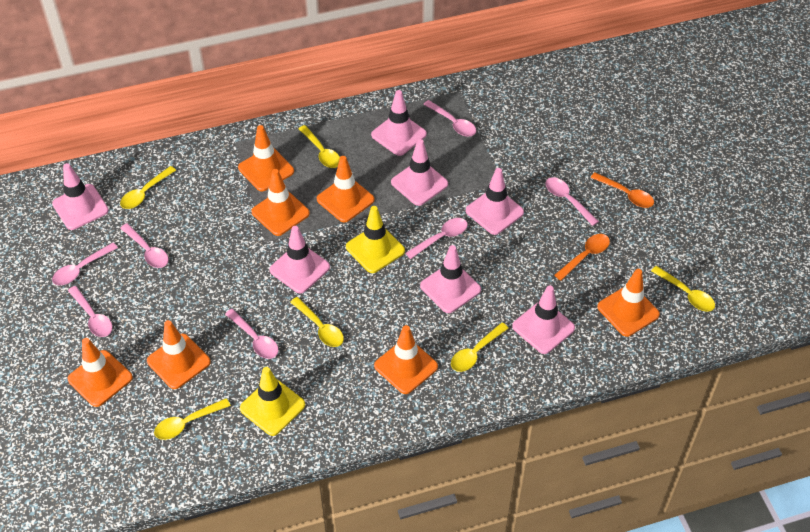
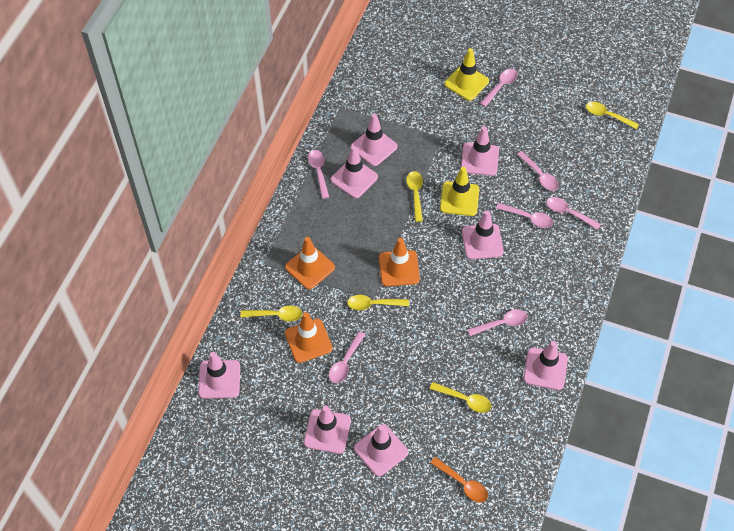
orange spoon: [554,234,610,281] [590,172,654,208] = 2 -> [431,457,488,503] = 1
orange traffic cone: [68,338,133,407] [147,320,211,389] [238,125,294,191] [251,169,310,236] [317,156,375,223] [374,325,438,394] [597,269,660,337] = 7 -> [285,237,335,289] [285,312,333,363] [379,238,420,286] = 3
pink traffic cone: [52,163,109,230] [270,226,330,293] [371,90,427,156] [391,139,448,206] [420,245,481,313] [466,168,524,235] [512,285,575,354] = 7 -> [198,352,240,399] [304,406,351,454] [331,146,378,198] [351,114,397,166] [354,424,408,477] [461,126,499,176] [462,210,504,259] [523,341,568,390] = 8
yellow spoon: [120,166,176,209] [154,398,231,440] [290,297,344,347] [298,125,340,168] [451,323,509,372] [651,266,715,312] = 6 -> [240,306,302,322] [347,295,409,310] [406,171,423,222] [430,382,492,413] [586,102,639,129] = 5

